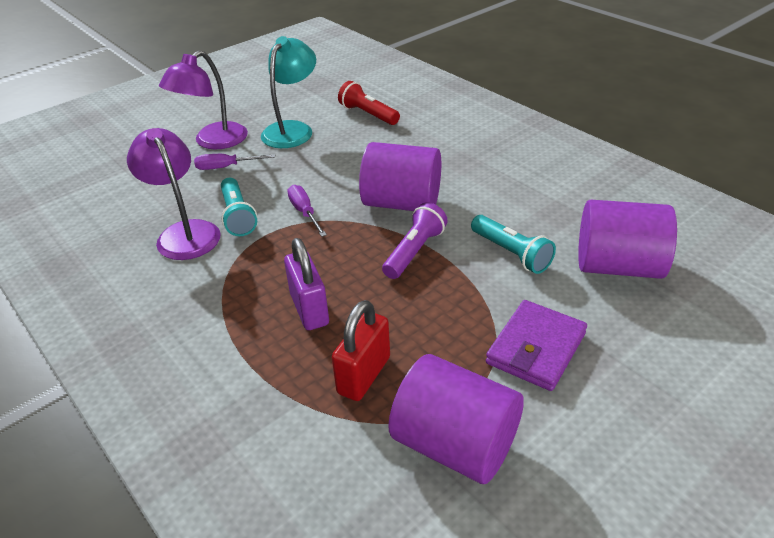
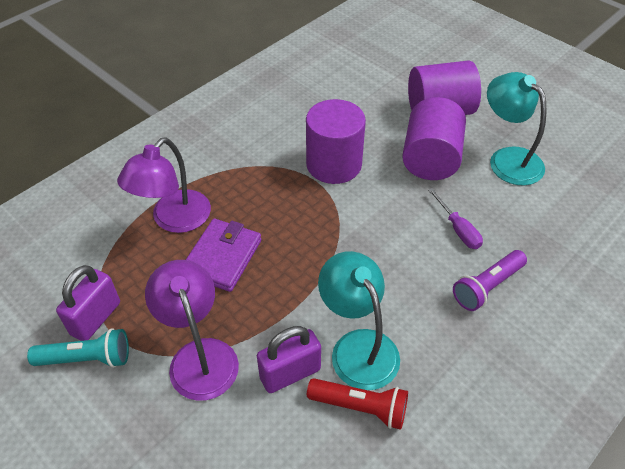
purple padlock: [284,238,329,330] = 1 -> [56,265,120,341] [257,326,321,393] = 2
purple screwdriver: [194,154,275,170] [287,185,327,237] = 2 -> [428,188,483,249] = 1
red padlock: [332,300,390,401] = 1 -> none = 0
turquoise flashlight: [221,178,257,236] [471,215,556,274] = 2 -> [27,328,129,368] = 1
turquoise lamp: [261,36,316,148] = 1 -> [318,251,400,390] [487,72,546,185] = 2

